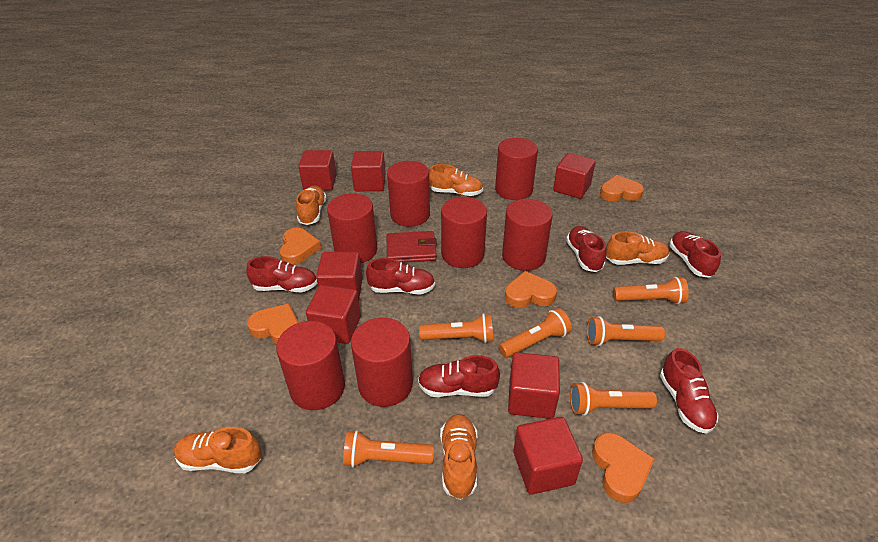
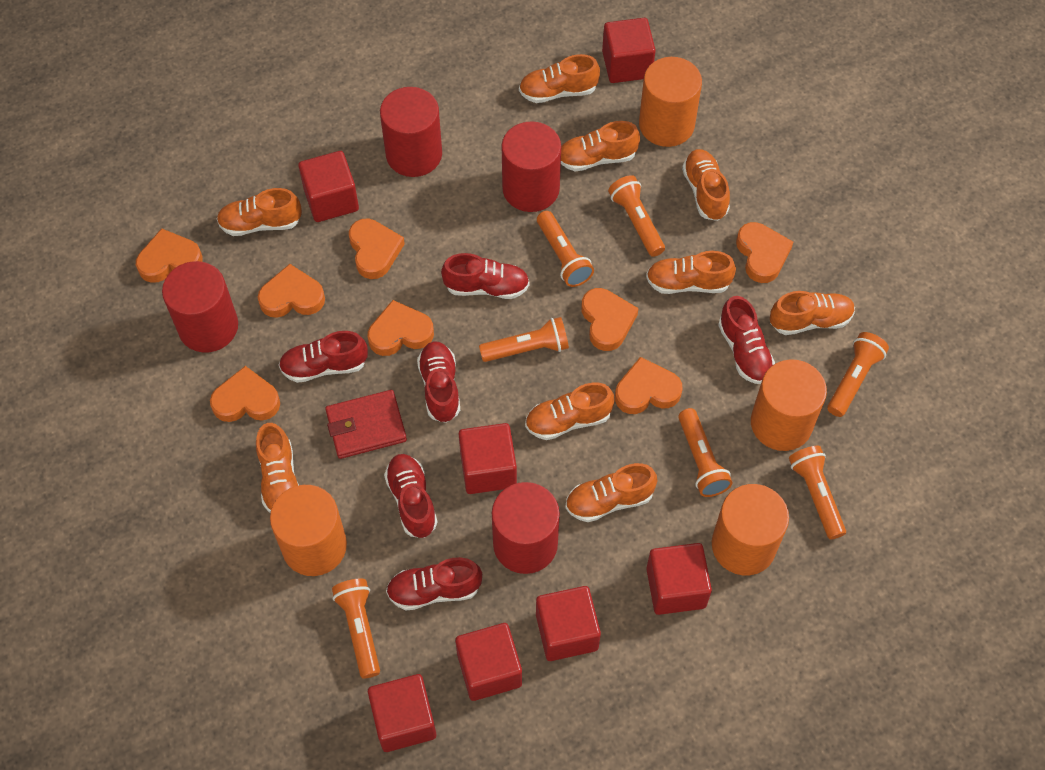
orange cylinder: none = 0 -> [270,485,347,576] [639,57,702,147] [712,484,789,575] [751,359,827,451] = 4
orange flashlight: [343,430,434,468] [419,314,493,343] [499,308,572,358] [570,382,657,416] [587,316,665,346] [613,277,689,304] = 6 -> [332,578,380,679] [479,317,569,362] [537,211,594,287] [608,175,665,257] [678,408,732,497] [789,446,846,540] [827,332,889,417] = 7
orange heart: [247,304,298,344] [279,228,321,265] [505,271,557,308] [592,432,655,503] [600,175,644,202] = 5 -> [136,228,203,283] [210,366,280,422] [258,264,325,318] [349,218,405,279] [368,300,434,356] [581,288,639,351] [615,357,683,414] [736,222,793,283] = 8
orange shoe: [174,427,262,473] [296,185,327,225] [429,164,483,196] [440,414,477,500] [606,231,669,265] = 5 -> [217,188,302,236] [256,423,299,513] [519,54,600,103] [525,383,615,440] [561,121,640,171] [565,463,657,522] [646,251,736,294] [682,149,730,221] [770,291,855,335] = 9
red cylinder: [276,321,345,410] [327,193,377,263] [351,318,413,407] [387,161,430,227] [441,197,487,268] [495,138,538,200] [502,199,553,271] = 7 -> [162,261,238,352] [380,87,442,177] [492,482,560,574] [501,121,561,212] = 4

